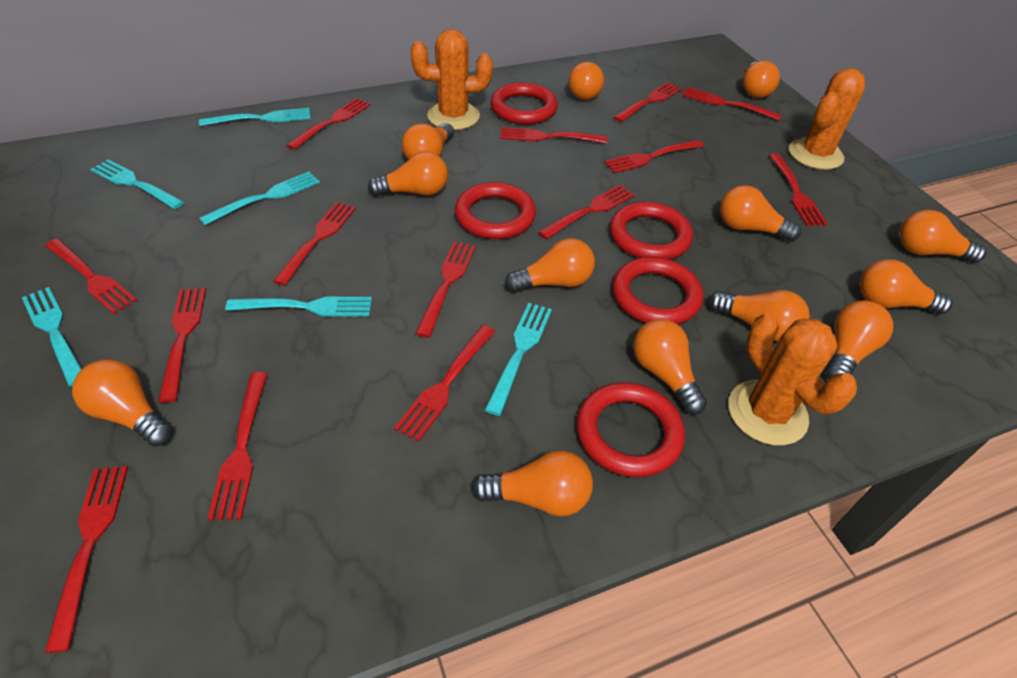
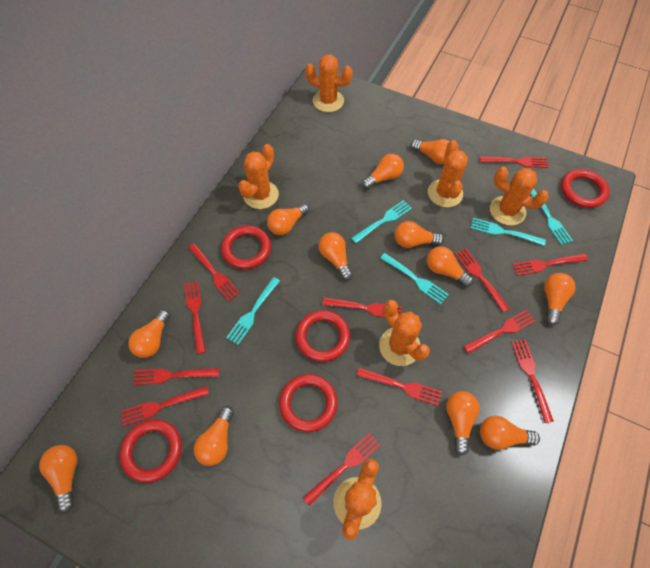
orange cactus: [411,29,493,130] [728,313,857,445] [789,68,865,170] = 3 -> [238,144,279,209] [305,55,353,112] [333,459,382,540] [379,300,430,366] [428,140,468,207] [490,167,549,225] = 6
orange light bulb: [72,359,173,447] [368,151,448,196] [402,123,454,160] [471,451,593,517] [505,238,595,293] [568,62,604,100] [633,319,707,414] [709,290,810,341] [720,185,801,242] [743,61,780,98] [825,300,893,379] [860,259,953,314] [900,210,987,263] = 13 -> [39,445,77,512] [128,310,170,358] [194,406,234,466] [267,203,309,235] [318,232,353,280] [362,154,404,189] [395,221,444,248] [411,139,450,164] [427,246,473,287] [446,391,480,455] [480,416,540,450] [544,273,576,325] = 12
red fork: [45,239,137,314] [45,466,128,653] [158,287,206,403] [207,372,268,520] [273,202,356,286] [287,98,371,150] [394,325,495,442] [415,242,476,338] [500,127,607,143] [538,185,635,239] [604,140,704,173] [613,82,682,122] [682,87,782,121] [769,153,827,226] = 14 -> [121,386,209,427] [133,368,219,385] [184,281,206,354] [188,243,240,301] [303,433,380,506] [322,297,402,318] [357,368,442,406] [455,248,510,312] [463,310,536,354] [480,157,549,168] [511,340,554,423] [512,254,588,276] = 12
turquoise fork: [22,287,82,386] [90,159,184,209] [199,108,311,126] [199,172,320,225] [225,296,372,317] [484,303,552,416] = 6 -> [226,277,280,345] [351,200,412,243] [380,253,449,304] [471,218,546,246] [530,189,573,245] = 5

